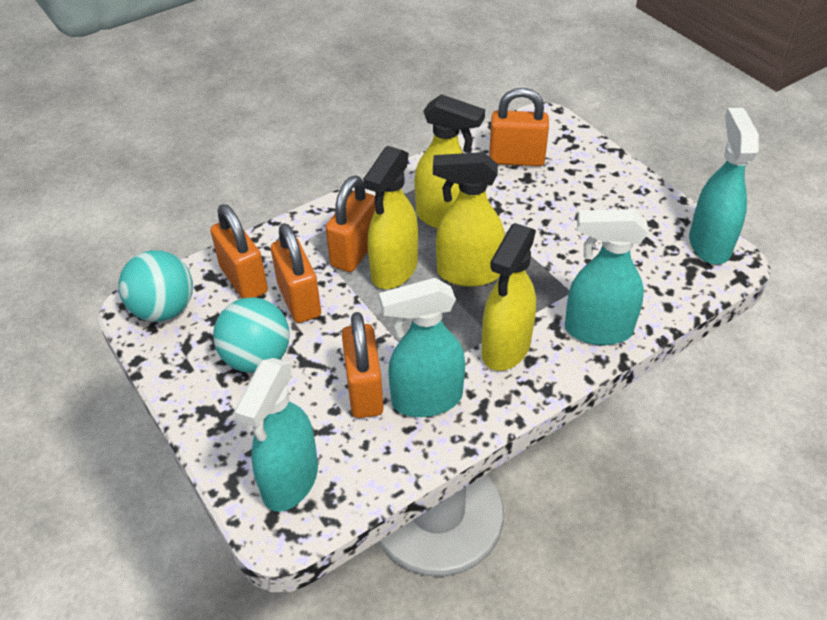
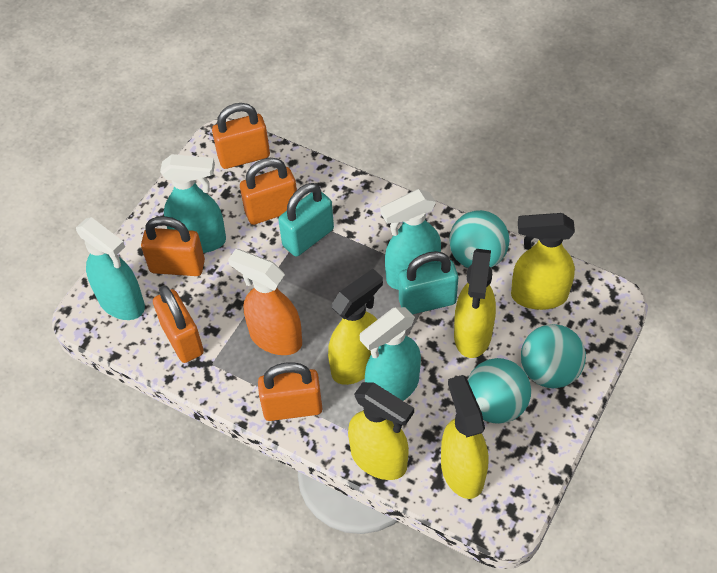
orange spray bottle: none = 0 -> [228,249,302,355] = 1
turquoise ball: [118,250,193,322] [213,297,290,373] = 2 -> [449,210,509,268] [468,358,531,424] [521,324,586,388] = 3
turquoise padlock: none = 0 -> [278,183,334,257] [399,251,458,315] = 2
yellow spray bottle: [363,146,418,289] [414,94,485,229] [433,152,505,287] [482,223,536,371] = 4 -> [328,269,383,385] [348,382,414,480] [441,375,488,499] [454,249,496,358] [511,213,575,310] = 5

